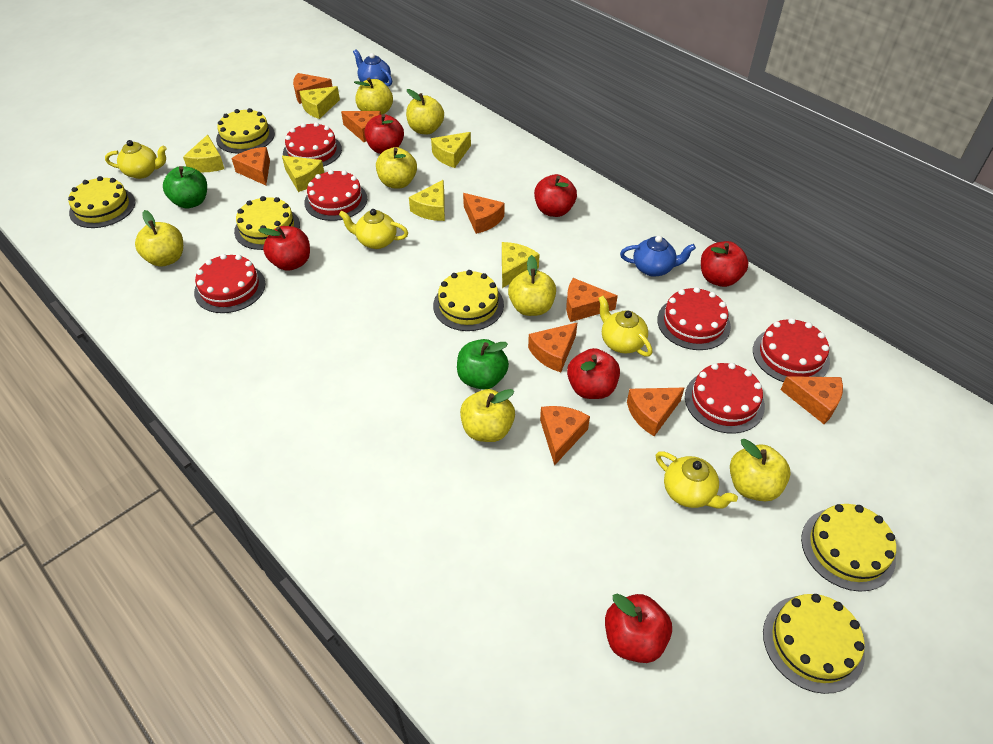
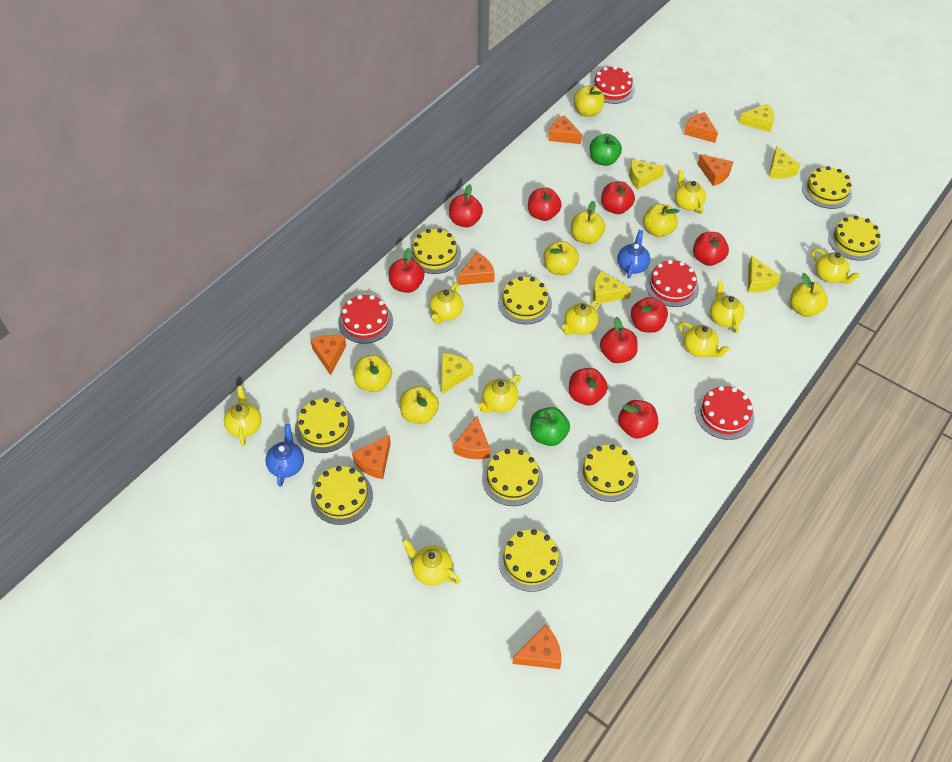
orange cheese: [231,147,270,185] [293,73,333,104] [341,111,381,142] [463,193,504,234] [528,322,578,372] [540,406,590,466] [566,278,618,322] [627,387,685,436] [781,376,843,424] = 9 -> [311,335,346,375] [352,435,391,479] [454,416,490,459] [458,252,495,285] [512,624,561,669] [548,115,582,144] [684,112,718,143] [698,154,733,186] = 8
red apple: [259,226,310,271] [364,114,404,154] [534,174,577,217] [567,348,620,399] [605,594,672,663] [701,241,749,287] = 6 -> [389,248,424,293] [449,184,483,227] [528,188,562,221] [569,368,608,405] [600,317,638,363] [601,181,635,214] [618,400,658,438] [631,297,668,333] [693,232,729,266] = 9
red cake: [194,254,265,313] [283,122,342,167] [304,170,367,221] [657,287,731,350] [685,363,765,433] [753,318,830,382] = 6 -> [338,295,393,344] [590,66,635,104] [645,260,699,307] [695,386,754,440] = 4
yellow cake: [68,176,135,228] [216,108,275,154] [234,196,300,250] [433,270,504,331] [763,594,865,694] [801,504,896,592] = 6 -> [295,398,354,453] [311,466,373,525] [410,228,461,274] [482,449,543,506] [498,276,552,324] [498,529,563,592] [578,444,639,502] [802,166,852,209] [828,216,881,261] = 9
yellow teapot: [105,140,167,179] [339,209,408,249] [598,296,652,357] [656,451,738,509] = 4 -> [224,386,262,446] [402,539,460,586] [430,283,464,324] [478,375,521,413] [562,300,600,335] [675,169,706,214] [678,322,730,357] [710,281,745,333] [812,248,860,284] = 9

